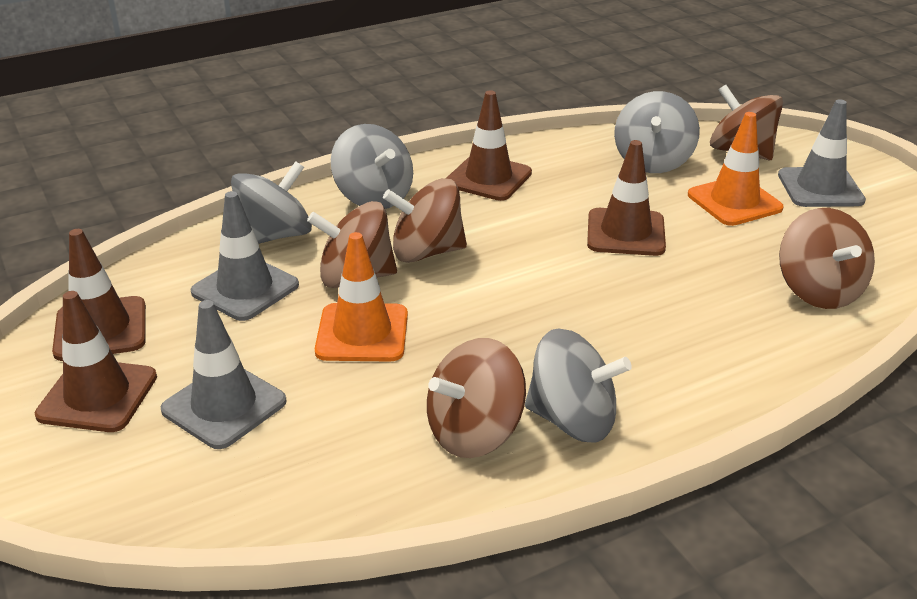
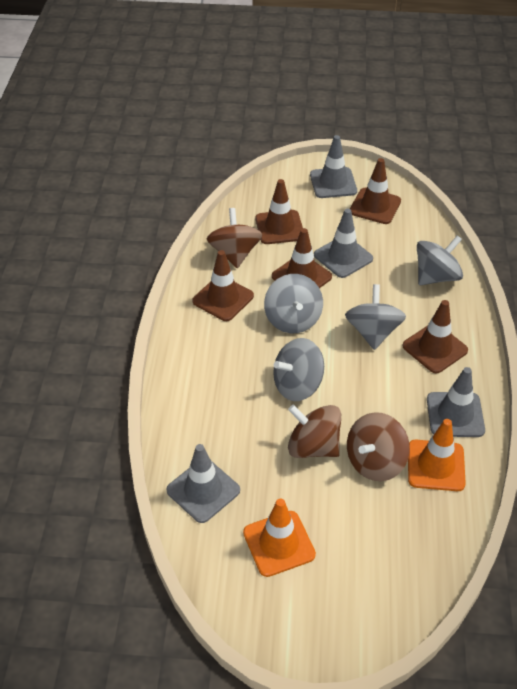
brown spinning top: [307,201,397,288] [383,178,467,263] [427,338,526,458] [710,85,783,160] [779,208,875,309] = 5 -> [207,208,262,268] [288,405,341,458] [347,412,410,481] = 3
brown traffic cone: [34,291,157,432] [52,229,146,361] [446,90,532,201] [587,140,666,256] = 4 -> [192,250,254,321] [256,179,303,244] [272,228,332,288] [350,158,401,224] [402,300,468,373] = 5
grey traffic cone: [161,300,287,449] [191,191,299,321] [778,99,866,207] = 3 -> [166,444,240,523] [310,135,357,198] [314,208,373,278] [427,367,485,437] = 4

